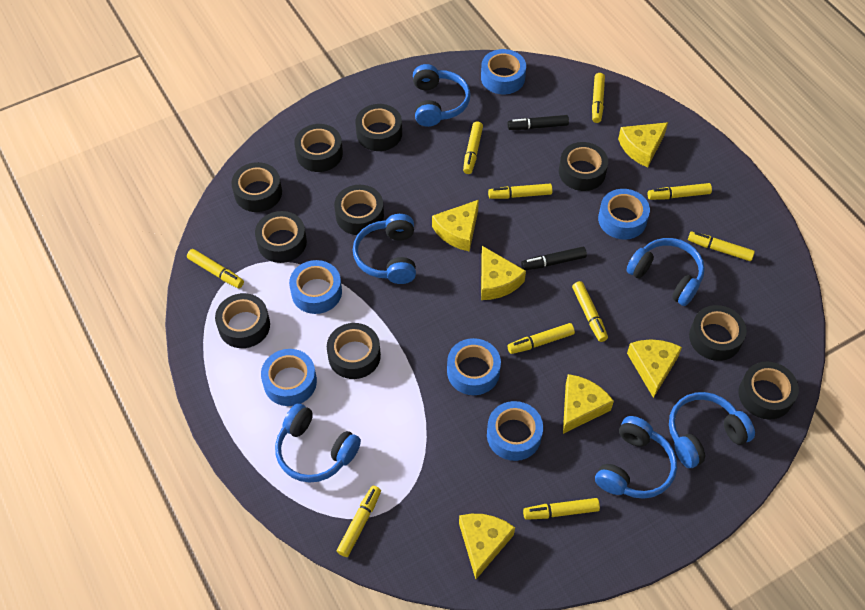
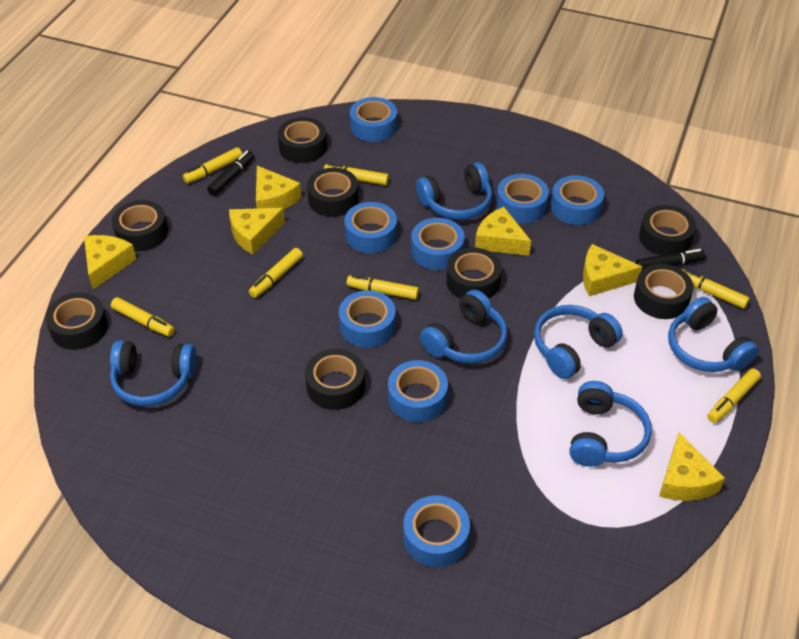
black tape: [215,293,270,348] [231,162,282,212] [255,211,307,263] [294,124,343,172] [327,323,381,379] [334,185,384,235] [355,104,402,151] [559,142,608,191] [689,305,747,361] [739,362,799,420] = 10 -> [45,292,108,350] [112,200,168,251] [278,117,327,163] [305,349,365,410] [307,168,359,217] [446,247,502,299] [634,264,694,319] [639,205,696,255] = 8
blue tape: [261,349,317,406] [289,260,342,314] [447,338,501,395] [481,49,526,94] [487,401,543,461] [598,189,650,240] = 6 -> [339,290,396,348] [344,202,397,253] [350,97,397,142] [388,360,448,422] [403,495,470,567] [411,218,465,270] [496,174,549,223] [551,175,604,225] = 8
yellow marker: [187,249,244,288] [337,486,381,557] [463,122,483,174] [488,184,552,199] [508,323,575,354] [523,498,600,520] [572,281,608,342] [592,73,605,123] [648,183,712,200] [688,231,755,261] = 10 -> [111,297,175,337] [183,147,242,183] [249,248,303,298] [324,163,389,185] [347,275,419,300] [682,269,750,309] [707,368,761,423] = 7

